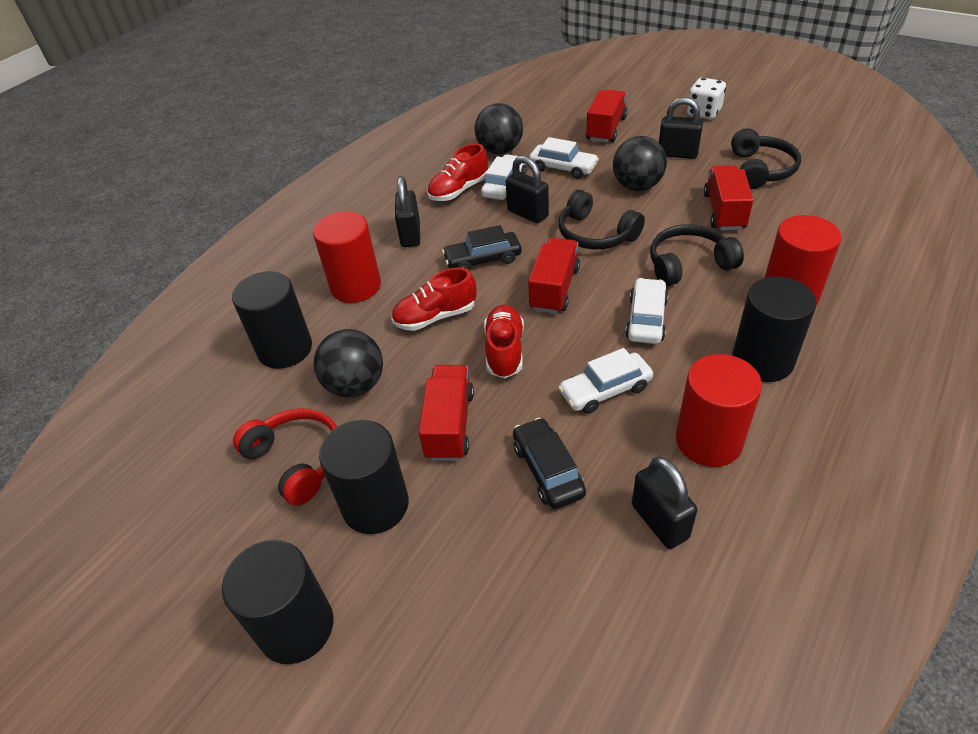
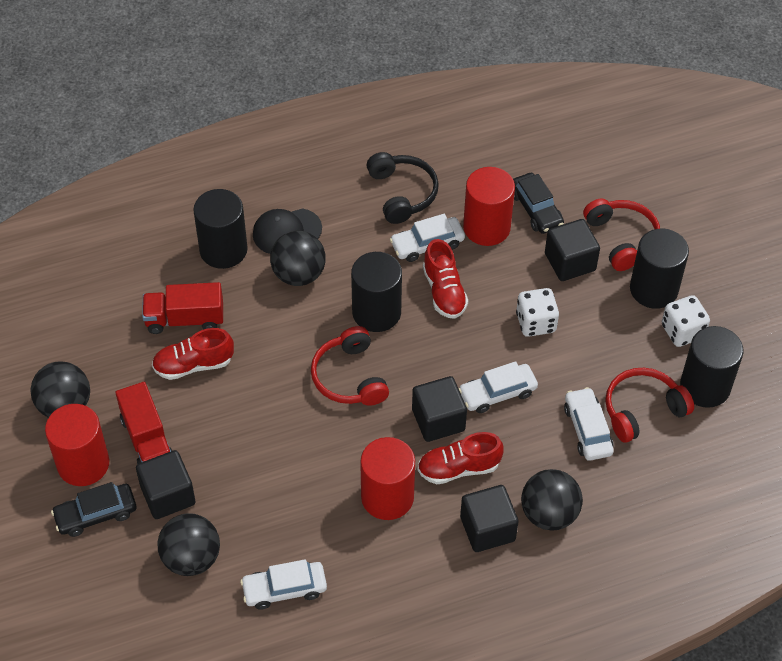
black ball: [314,329,383,397] [475,103,523,154] [613,136,667,191] = 3 -> [30,361,90,418] [157,513,220,576] [270,231,326,286] [521,469,583,531] = 4
black cap: none = 0 -> [253,208,322,254] = 1
black cube: none = 0 -> [136,450,195,519] [412,376,467,442] [460,485,519,552] [545,219,600,281] = 4
black headphones: [559,190,645,249] [650,225,744,286] [731,128,801,189] = 3 -> [367,152,439,224] = 1
black padlock: [395,176,420,247] [506,156,549,223] [632,456,697,549] [659,97,703,159] = 4 -> none = 0
red headphones: [233,408,337,506] = 1 -> [311,326,389,406] [583,199,660,271] [605,368,694,443] = 3
red truck: [419,365,474,461] [528,238,580,314] [586,90,627,143] [704,165,753,230] = 4 -> [115,382,173,464] [142,282,223,334] = 2
white dice: [687,77,726,119] = 1 -> [516,288,559,337] [662,295,710,347] = 2

